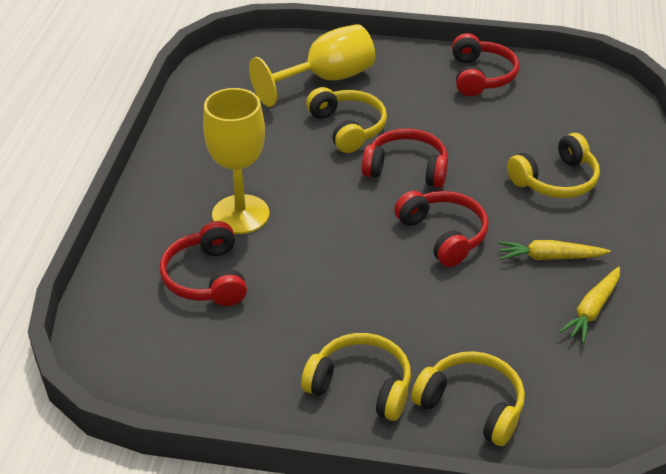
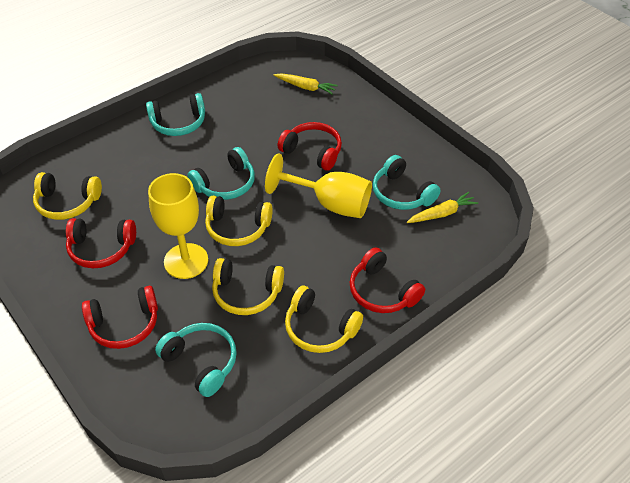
turquoise headphones: none = 0 -> [146,93,205,136] [155,323,237,397] [188,147,255,200] [373,155,441,210] = 4

